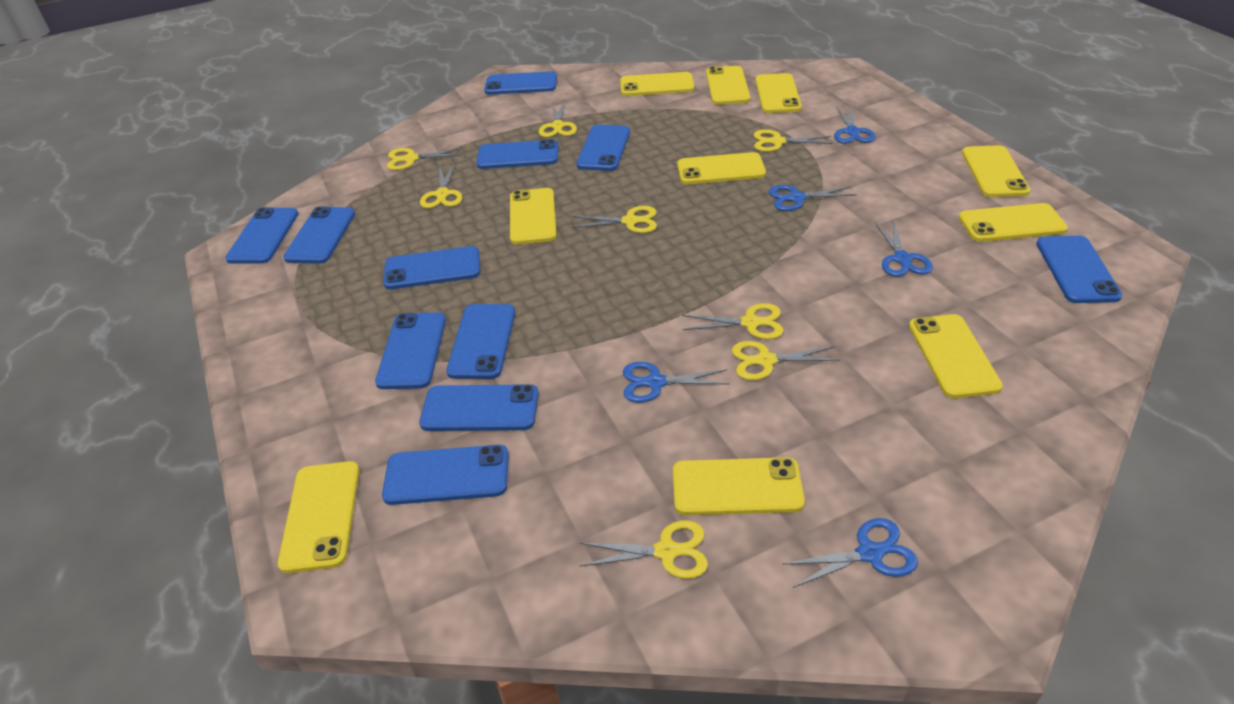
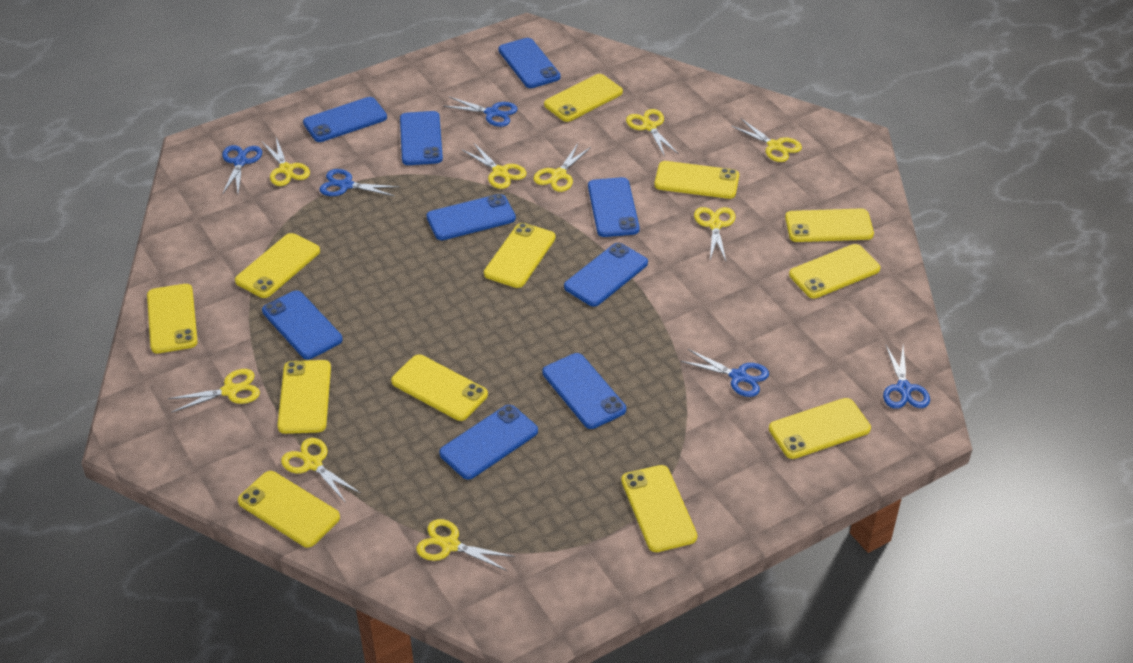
blue phone: [225,207,298,264] [283,207,355,264] [375,312,446,389] [382,445,509,505] [383,246,480,289] [419,384,539,431] [446,304,515,379] [476,139,558,169] [484,71,557,95] [577,125,630,171] [1036,236,1123,303] = 11 -> [262,290,343,359] [303,97,387,142] [400,111,443,165] [426,194,516,240] [439,405,538,480] [498,38,561,88] [542,353,626,429] [564,243,648,307] [588,177,640,237] = 9
yellow phone: [278,461,359,573] [510,188,557,245] [620,72,694,96] [673,457,805,515] [677,152,766,184] [706,66,750,105] [755,73,802,113] [909,314,1003,398] [959,203,1068,242] [962,145,1030,197] = 10 -> [147,284,198,353] [235,233,320,298] [238,471,340,547] [277,360,331,434] [391,355,488,421] [484,223,556,288] [544,74,623,122] [621,465,697,552] [654,161,739,199] [769,398,871,459] [785,209,874,242] [789,244,880,299] = 12
yellow scissors: [387,148,463,170] [420,163,462,208] [539,101,577,138] [572,206,657,233] [580,521,708,579] [682,303,784,339] [732,341,840,380] [754,129,832,152] = 8 -> [168,369,260,413] [262,138,310,186] [281,438,360,503] [416,519,515,571] [461,142,526,189] [533,143,591,192] [626,109,678,157] [694,207,736,261] [731,119,802,162] = 9

